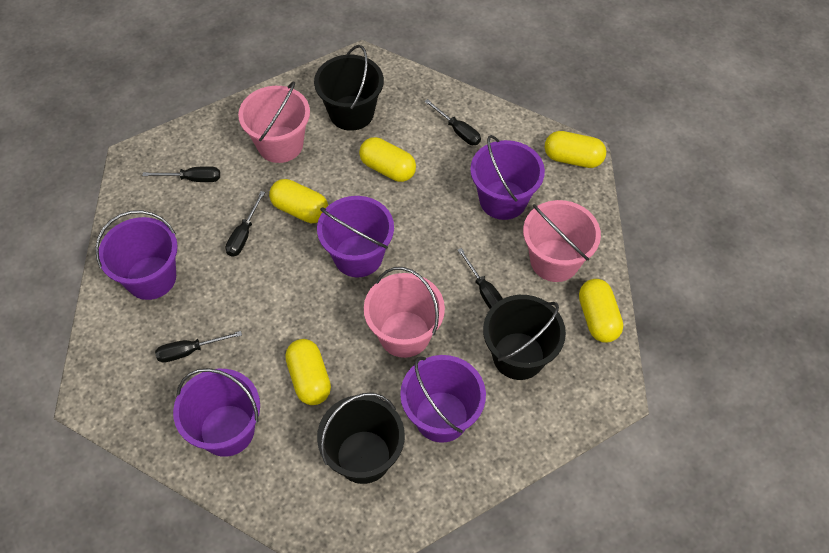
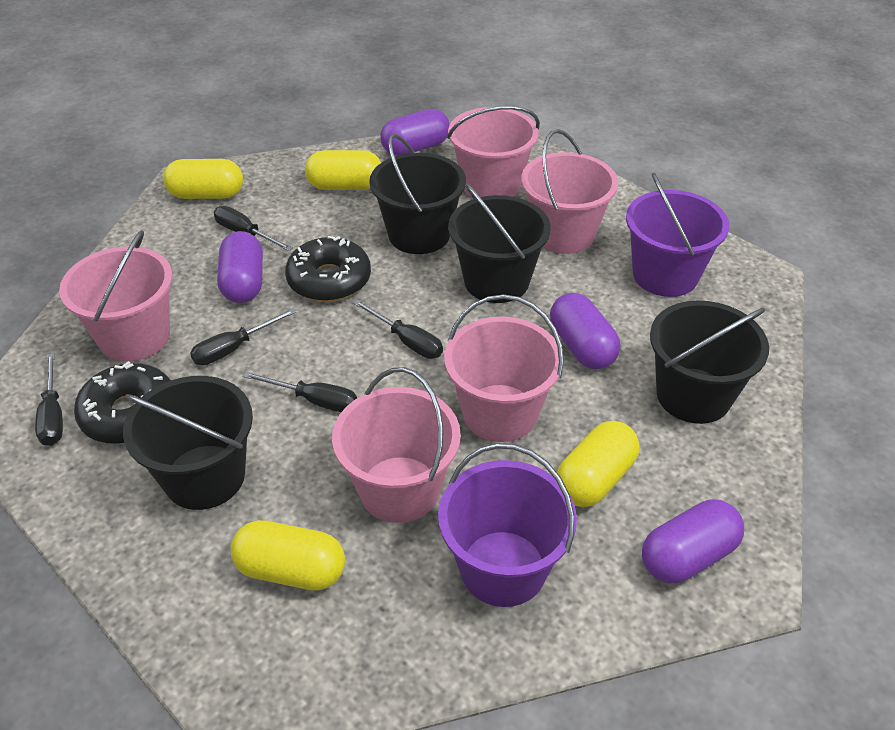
black bucket: [314,45,384,131] [317,393,405,484] [483,295,566,380] = 3 -> [123,376,253,510] [369,134,466,254] [448,183,551,303] [650,300,769,424] = 4
black donut: none = 0 -> [74,361,171,444] [285,236,371,302] = 2
pink bucket: [238,81,310,163] [364,267,445,358] [523,200,601,282] = 3 -> [59,230,172,362] [332,367,461,523] [444,294,564,442] [447,106,540,198] [521,129,618,254] = 5
purple bucket: [95,210,178,300] [173,368,260,457] [317,196,394,277] [400,355,486,443] [470,135,545,220] = 5 -> [438,443,577,607] [626,173,729,297] = 2
purple capsule: none = 0 -> [217,231,263,303] [380,109,450,156] [550,293,620,369] [642,499,744,584] = 4
yellow capsule: [269,179,328,223] [285,339,331,405] [359,137,416,182] [545,131,606,168] [579,279,623,343] = 5 -> [163,159,243,199] [231,520,345,591] [305,150,381,190] [557,421,639,507] = 4

